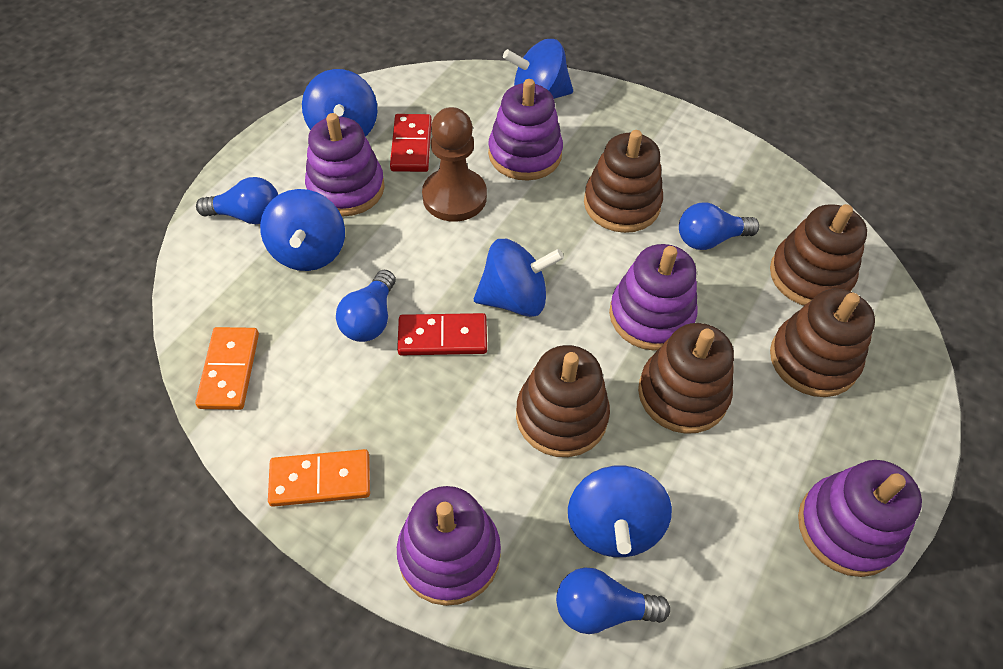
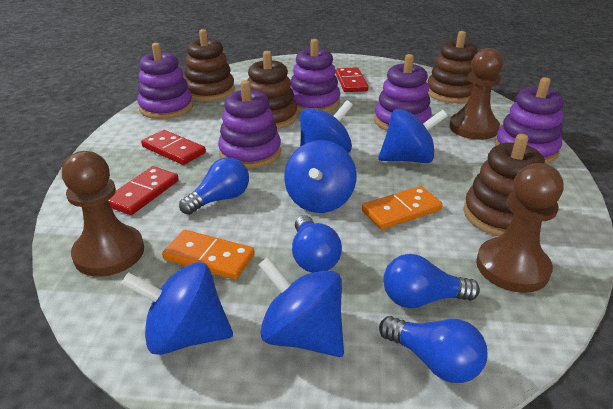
brown pawn: [422,107,487,222] = 1 -> [62,151,144,277] [449,48,503,140] [476,163,563,293] = 3
brown stacking toy: [516,345,610,457] [584,130,663,233] [638,323,734,434] [770,204,867,305] [770,289,875,397] = 5 -> [184,29,235,101] [247,51,297,129] [428,31,478,103] [463,134,545,236] = 4
red domino: [390,114,432,172] [397,313,487,355] = 2 -> [108,166,179,215] [141,130,206,165] [336,67,369,92] = 3

